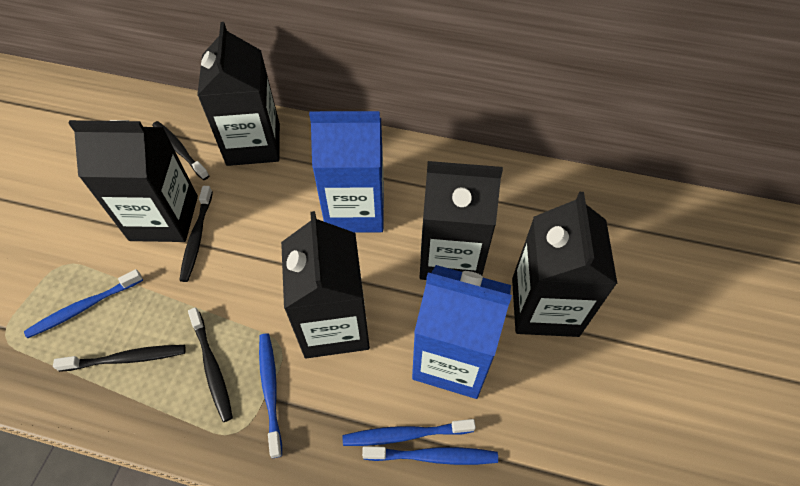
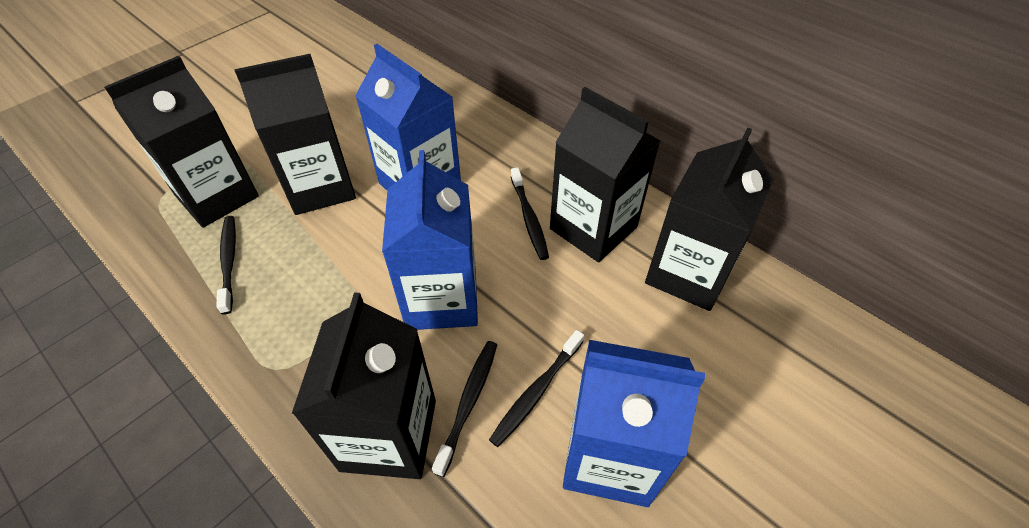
blue carton: [309,111,384,233] [412,265,512,399] = 2 -> [355,44,461,190] [382,150,478,330] [563,340,705,507] = 3
blue toothbrush: [24,269,143,338] [259,333,282,458] [342,419,476,446] [362,446,498,465] = 4 -> none = 0

